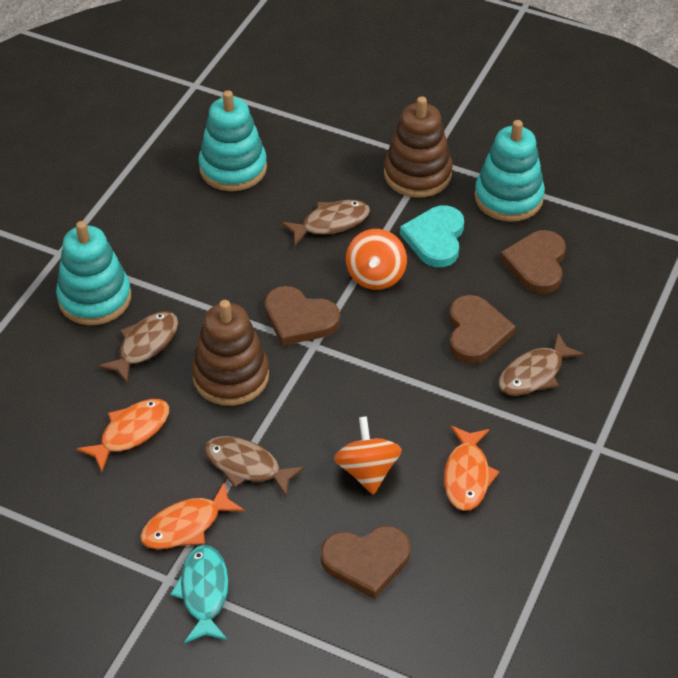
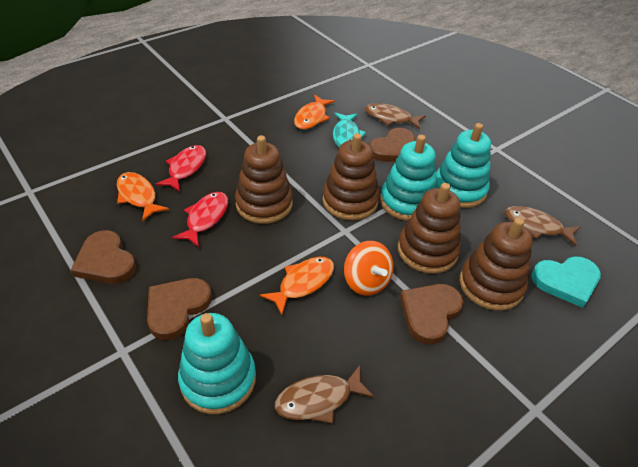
brown fish: [98,311,178,383] [204,436,305,497] [281,200,370,246] [499,333,585,396] = 4 -> [275,365,374,424] [365,103,426,129] [505,206,581,246] = 3
brown stacking toy: [192,300,269,406] [384,96,452,198] = 2 -> [235,135,293,224] [323,133,379,220] [398,183,461,274] [460,218,533,311] = 4
orange spinning top: [334,416,402,495] [346,229,407,290] = 2 -> [344,241,394,296] = 1
red fish: none = 0 -> [155,145,206,192] [172,192,228,247] = 2

